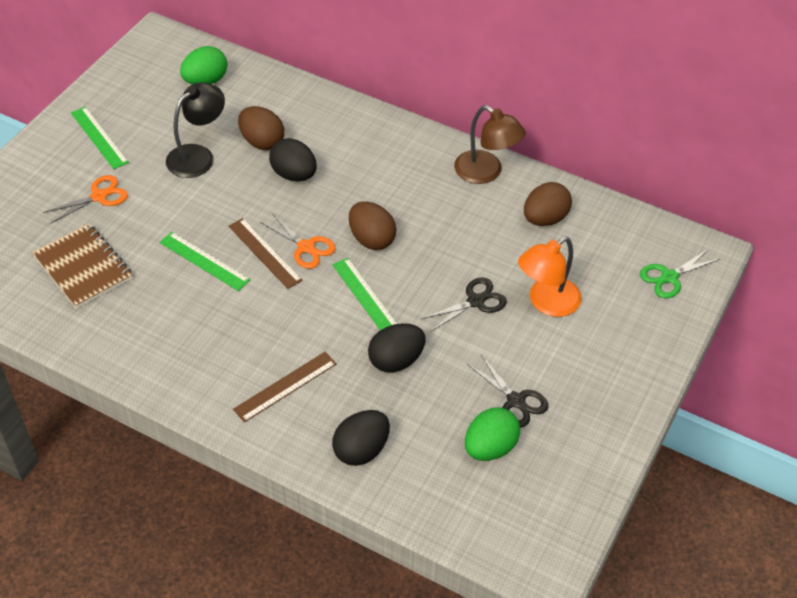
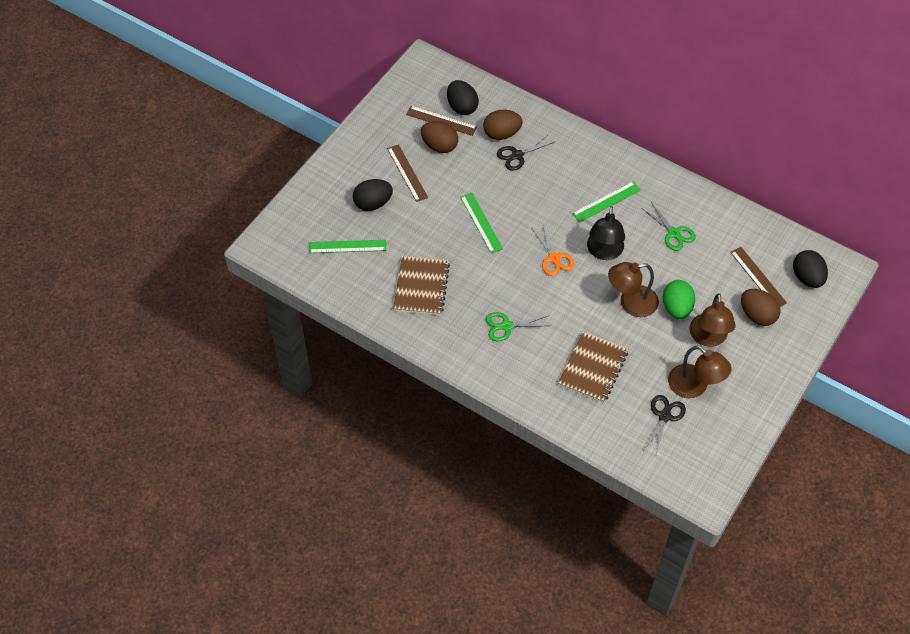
brown lamp: [454,105,526,184] = 1 -> [608,262,659,317] [668,345,732,398] [689,293,736,347] = 3
brown notebook: [32,223,133,309] = 1 -> [393,256,450,315] [558,331,628,403] = 2
brown ruler: [229,218,303,289] [233,352,337,423] = 2 -> [387,144,428,202] [406,106,477,136] [730,247,787,307] = 3
green egg: [180,46,228,85] [465,407,520,461] = 2 -> [663,280,695,319] = 1
green scissors: [640,249,720,298] = 1 -> [486,312,551,341] [642,202,696,251] = 2
orange lamp: [518,237,582,317] = 1 -> none = 0
orange scissors: [43,175,128,224] [260,212,336,269] = 2 -> [531,225,575,276] = 1

